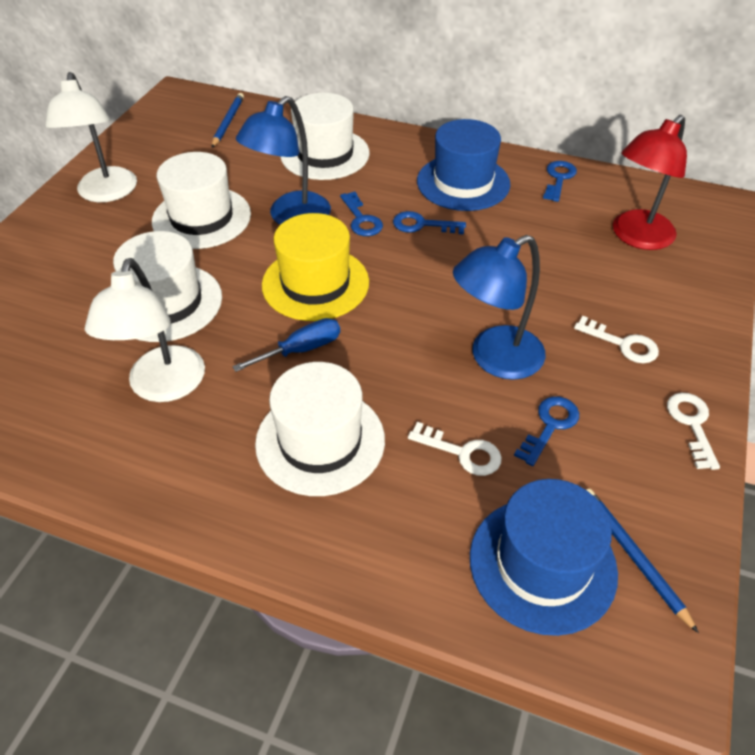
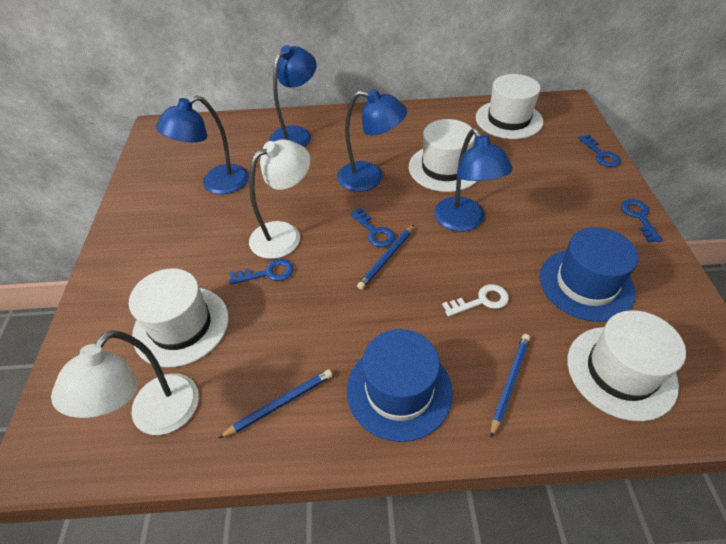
blue lamp: [236,96,331,225] [453,235,546,380] = 2 -> [156,95,249,194] [269,45,316,147] [337,89,407,192] [434,128,513,232] = 4
blue pencil: [212,93,244,148] [586,488,699,633] = 2 -> [218,369,333,438] [357,225,414,290] [490,334,530,438] = 3
blue screwdriver: [232,318,340,372] = 1 -> none = 0
red lamp: [613,115,687,250] = 1 -> none = 0
white key: [408,422,502,476] [574,316,659,363] [667,393,720,470] = 3 -> [442,284,509,317] = 1
yellow hat: [262,213,369,321] = 1 -> none = 0

